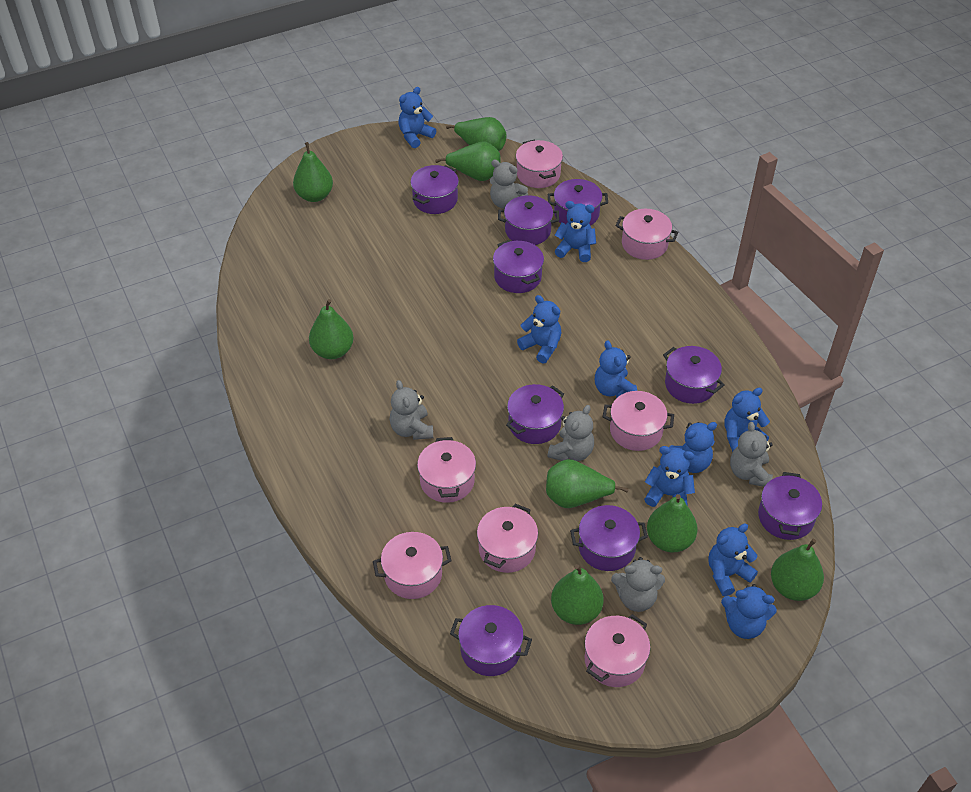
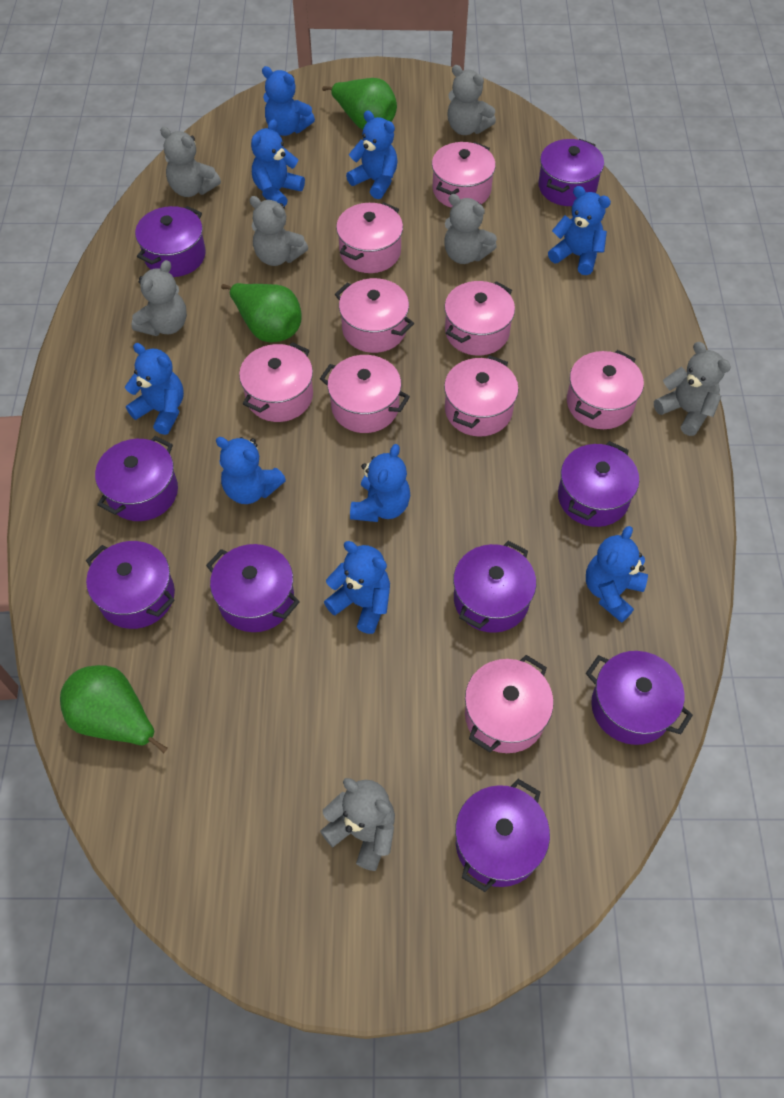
green pear: [293,142,333,202] [309,299,353,359] [435,142,501,181] [446,117,507,151] [546,459,629,508] [551,564,604,625] [647,494,698,552] [771,539,824,601] = 8 -> [60,665,168,753] [221,283,302,343] [322,78,397,130] = 3
grey teddy bear: [390,380,433,440] [490,160,528,209] [547,405,594,461] [611,557,665,612] [730,422,773,487] = 5 -> [131,260,187,336] [160,127,221,197] [249,196,308,266] [320,778,395,871] [444,194,497,264] [447,65,496,135] [654,342,731,436] = 7
pink pot: [373,532,452,599] [417,437,476,503] [477,504,538,573] [516,140,563,188] [585,614,650,687] [603,391,674,451] [615,209,679,260] = 7 -> [239,342,313,422] [320,355,410,433] [335,278,414,353] [336,202,403,273] [432,142,496,208] [444,281,515,356] [444,355,519,436] [465,655,554,753] [567,350,644,429] = 9

